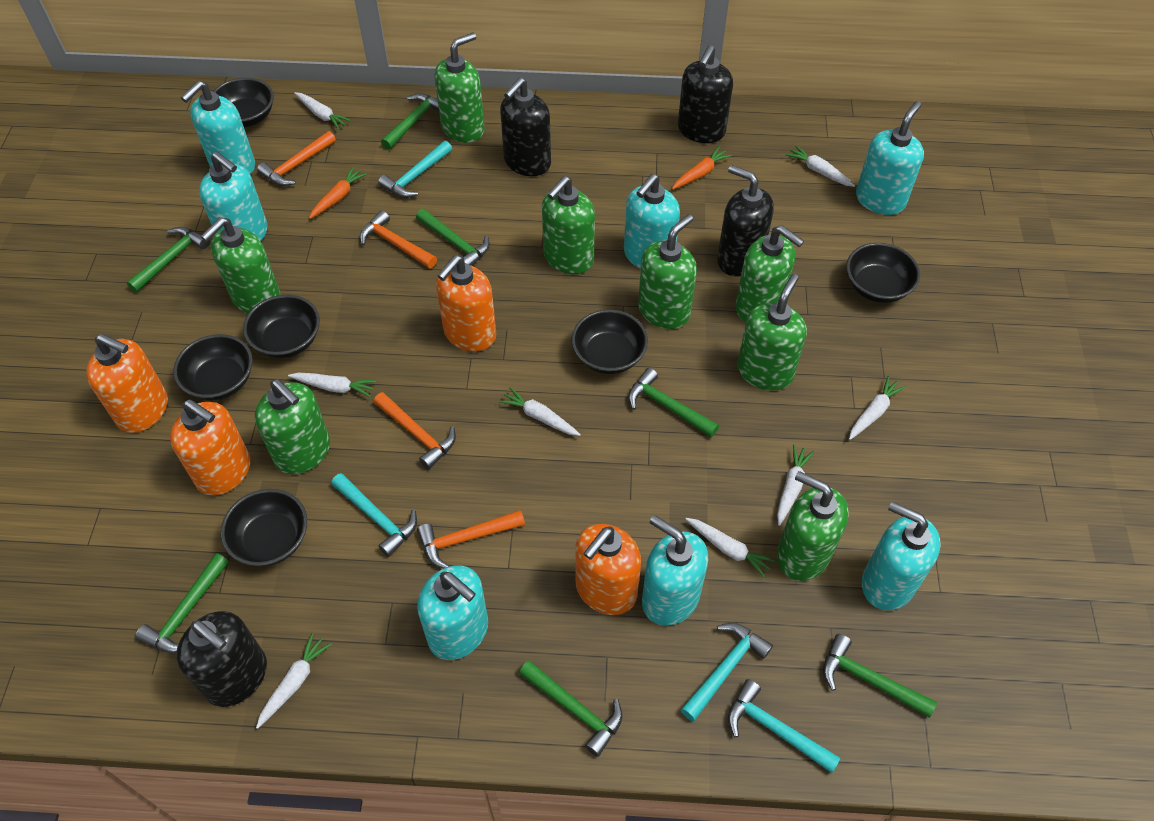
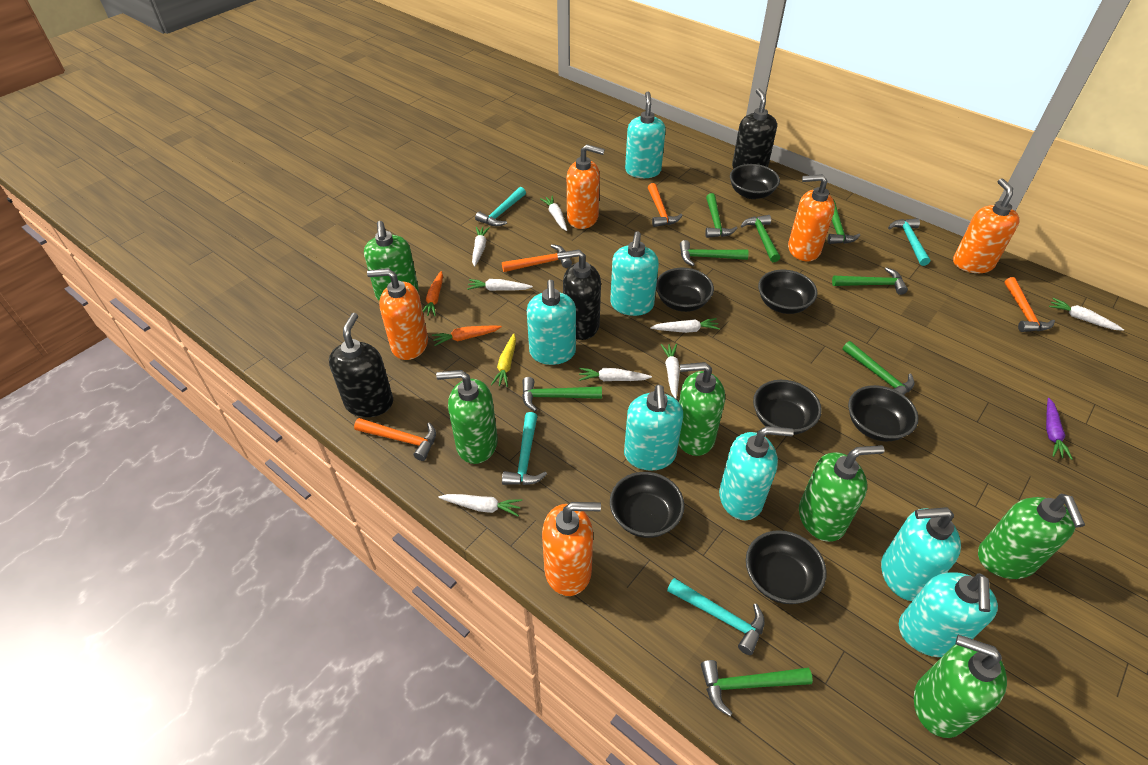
black bowl: [173,334,253,401] [213,78,274,127] [221,489,307,567] [243,295,320,358] [571,309,648,374] [846,243,920,303] = 6 -> [610,472,685,538] [656,267,714,312] [730,164,780,199] [746,530,827,604] [753,380,822,435] [758,270,818,314] [848,385,919,441] = 7
black soap dispenser: [176,611,267,707] [500,77,551,176] [678,45,733,143] [717,165,774,277] = 4 -> [329,313,393,417] [557,249,601,340] [732,89,777,169] = 3
green hammer: [127,227,210,292] [136,553,229,653] [381,93,439,150] [416,209,490,266] [519,660,623,757] [628,368,719,438] [823,634,937,718] = 7 -> [522,377,602,412] [680,240,749,266] [701,660,813,716] [705,193,737,238] [741,215,780,262] [827,200,860,244] [832,267,908,295] [842,341,914,395] = 8
green soap dispenser: [201,217,280,313] [255,379,330,474] [434,32,485,143] [542,176,595,274] [638,214,697,329] [735,225,804,322] [737,274,807,390] [777,471,849,581] = 8 -> [364,221,419,301] [436,370,498,464] [678,362,725,456] [799,445,885,542] [914,635,1007,738] [978,494,1085,579] = 6
orange soap dispenser: [86,334,168,433] [170,400,251,496] [436,255,496,352] [576,524,641,615] = 4 -> [367,269,428,360] [542,502,601,596] [567,144,605,229] [788,174,835,261] [953,178,1020,273] = 5
purple carrot: none = 0 -> [1046,398,1073,460] = 1
yellow carrot: none = 0 -> [491,334,516,387] = 1

